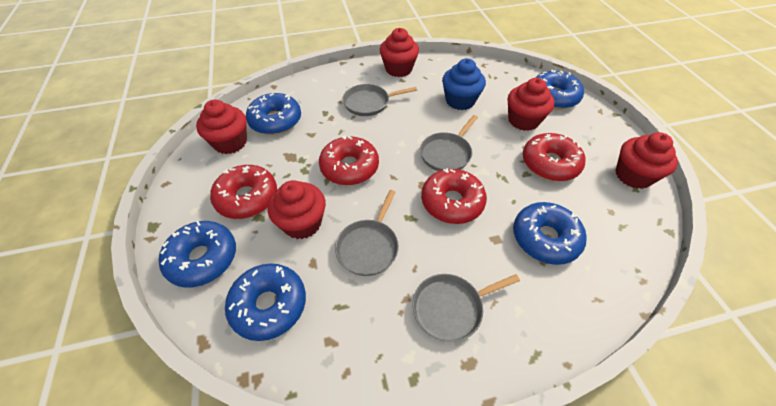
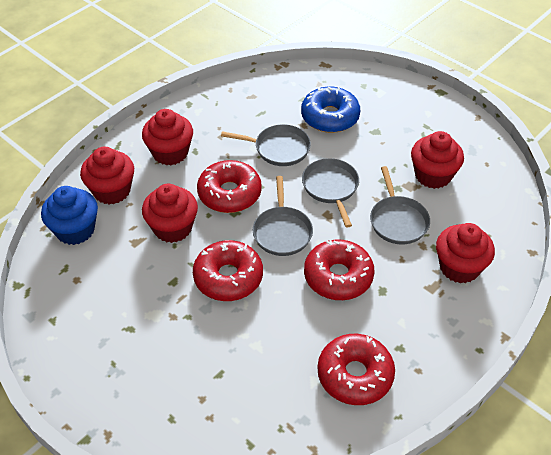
blue donut: [159,221,236,288] [225,263,306,341] [246,93,301,135] [513,202,587,265] [535,70,584,109] = 5 -> [301,86,360,133] = 1

